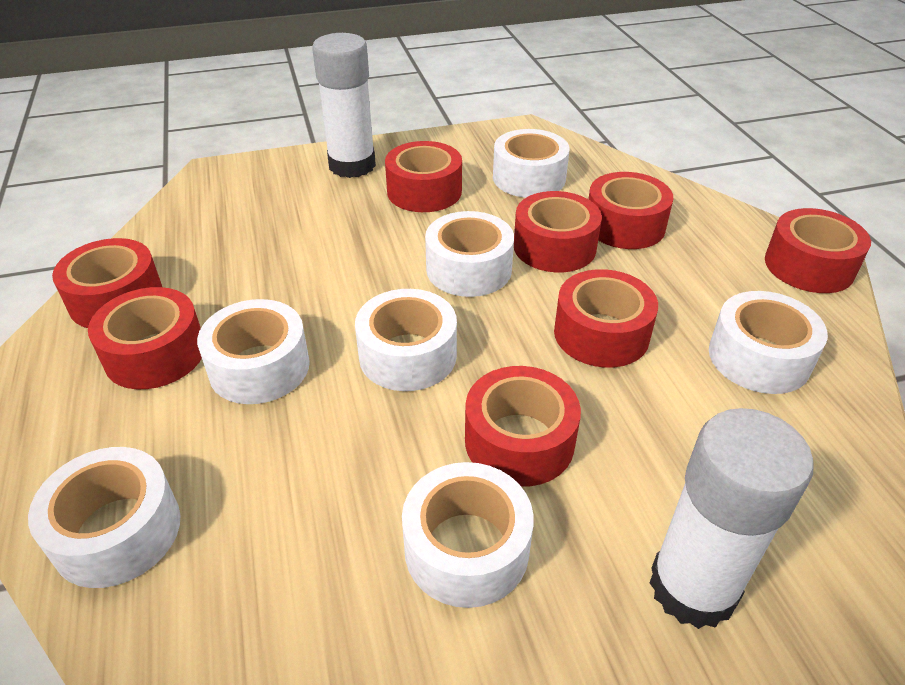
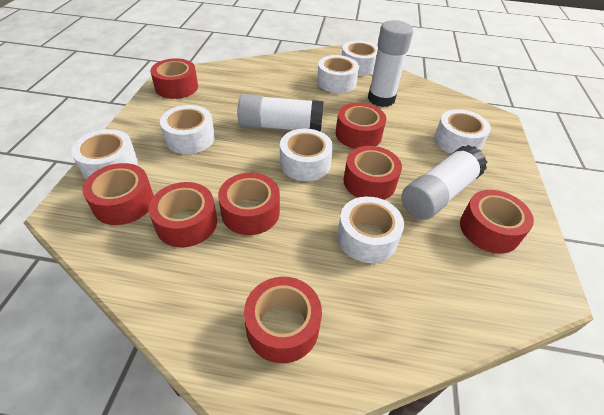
white glue stick: [312,33,376,178] [649,408,814,629] = 2 -> [237,94,324,132] [368,20,413,107] [401,145,487,220] = 3

